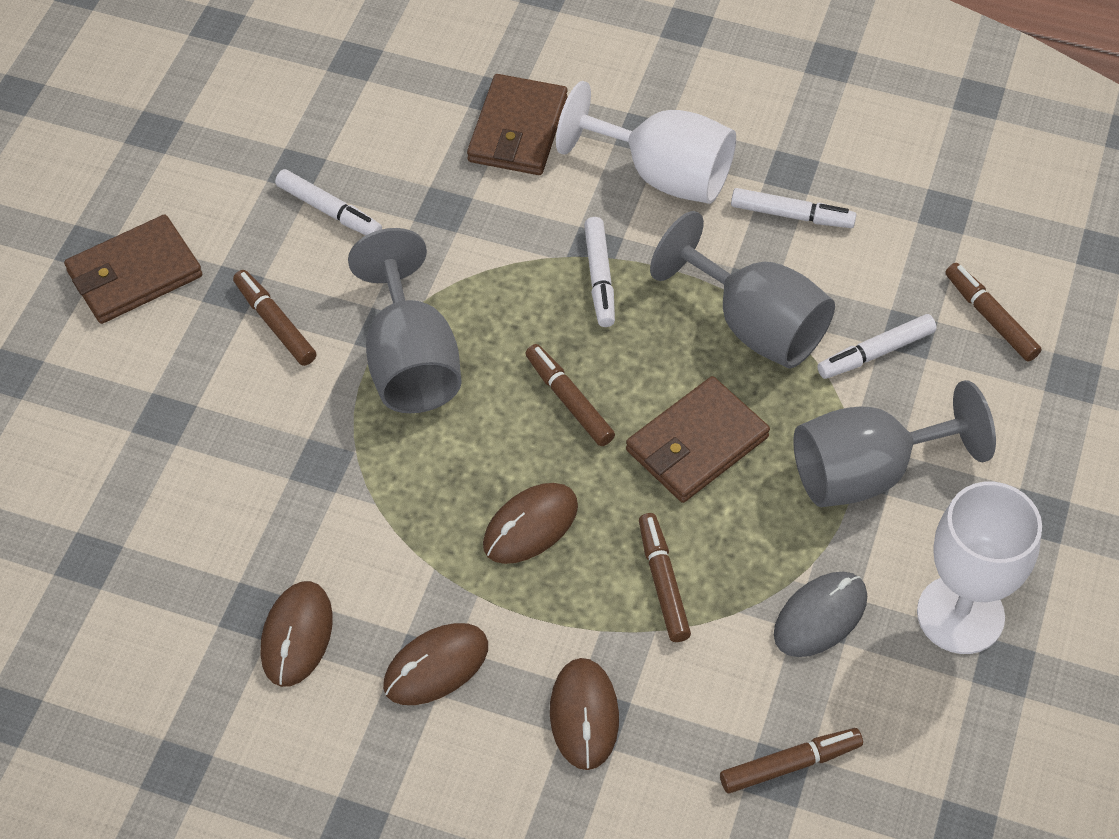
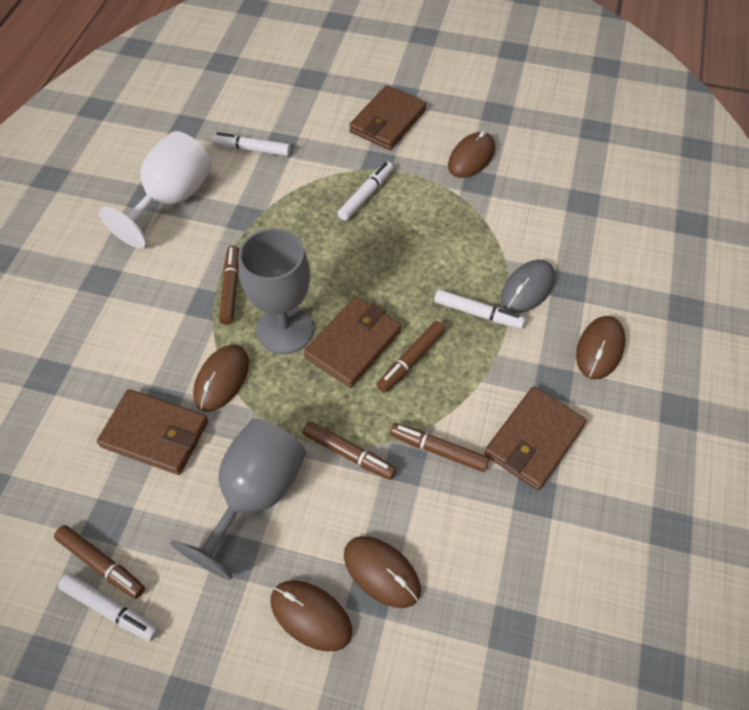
brown mouse: [260,581,333,687] [383,623,488,705] [483,483,578,564] [550,658,619,770] = 4 -> [193,345,249,412] [271,580,352,652] [344,536,421,608] [448,131,495,178] [576,316,626,380] = 5
brown wallet: [64,214,202,324] [467,74,567,175] [626,376,770,503] = 3 -> [97,389,208,475] [304,297,401,388] [349,85,426,150] [484,387,587,490] = 4
grey goblet: [348,228,462,413] [650,211,835,368] [793,380,996,507] = 3 -> [170,419,306,580] [238,228,314,354] = 2
white goblet: [556,81,736,204] [917,482,1042,654] = 2 -> [99,131,212,248] = 1

